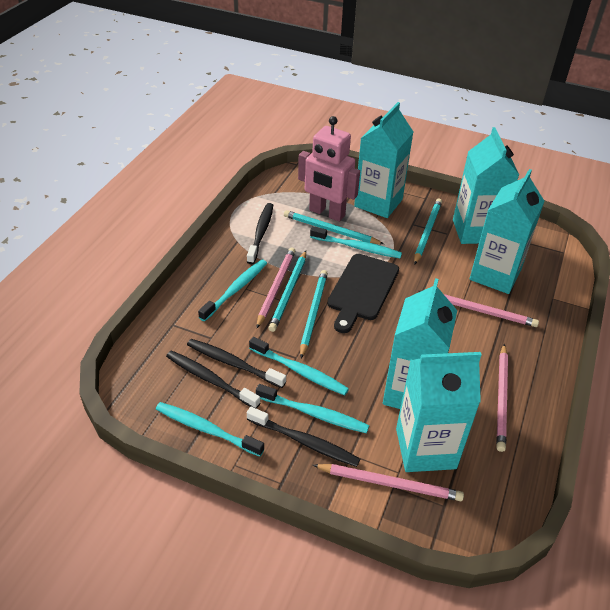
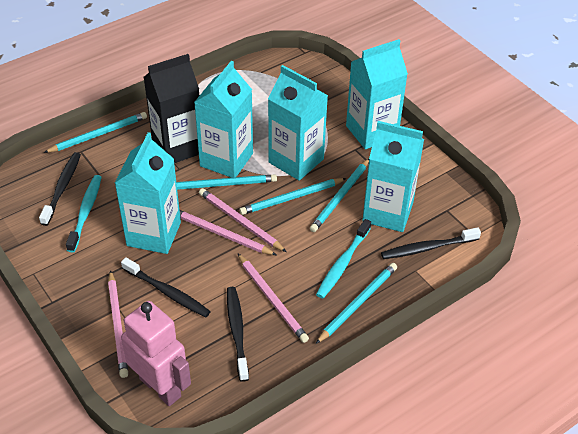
black carton: none = 0 -> [144,54,199,163] = 1
black cutting board: [327,254,399,333] = 1 -> none = 0
turquoise pencil: [268,251,306,332] [284,210,384,244] [300,270,328,358] [414,199,442,265] = 4 -> [44,112,147,153] [176,174,277,190] [239,178,347,215] [310,159,369,232] [316,263,397,344] = 5
turquoise toothbrush: [156,402,264,457] [198,260,267,321] [249,337,349,395] [256,384,369,433] [310,226,402,258] = 5 -> [66,175,102,252] [316,219,371,299] = 2

